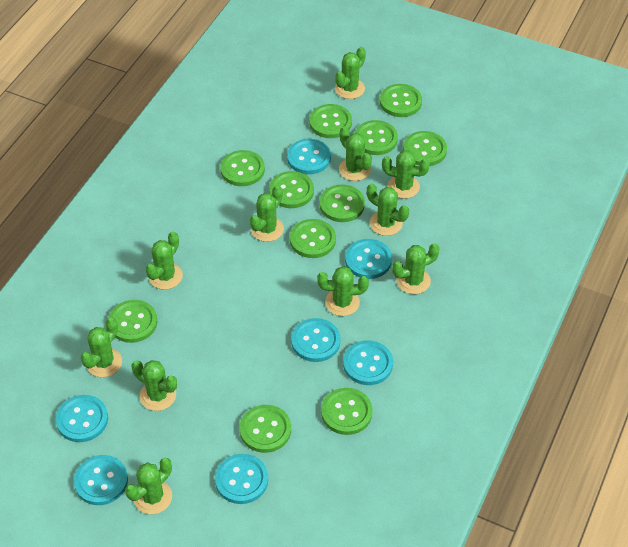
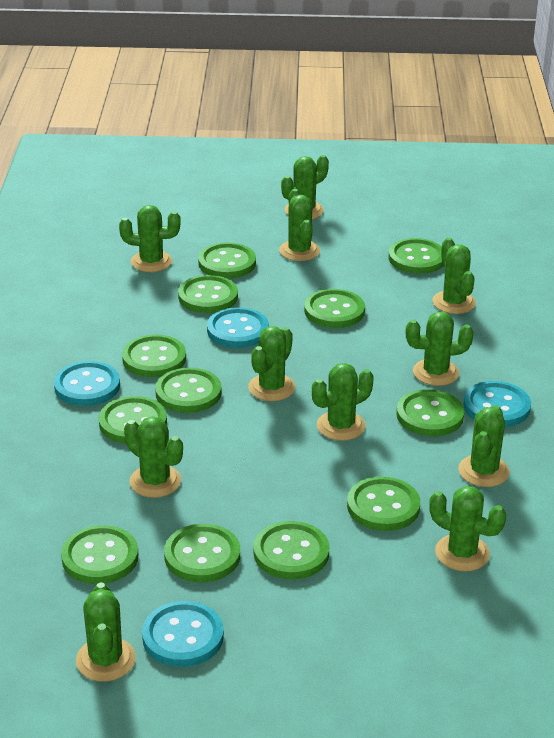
green button: [108,300,157,343] [220,150,265,186] [239,405,291,453] [269,171,314,208] [290,219,336,258] [309,104,352,138] [320,184,365,222] [321,388,373,435] [355,120,398,155] [380,84,422,117] [403,131,447,166] = 11 -> [61,525,139,584] [99,396,167,444] [122,335,186,377] [155,367,222,413] [164,524,240,582] [178,275,238,313] [198,243,256,278] [253,521,330,580] [304,289,365,328] [347,476,420,531] [389,238,444,274] [396,389,464,436] = 12
turquoise button: [56,395,108,442] [74,455,128,505] [215,454,268,504] [287,139,331,174] [291,318,341,362] [343,340,393,385] [345,239,392,279] = 7 -> [54,361,120,406] [142,601,224,667] [207,307,269,348] [463,381,531,427] = 4

